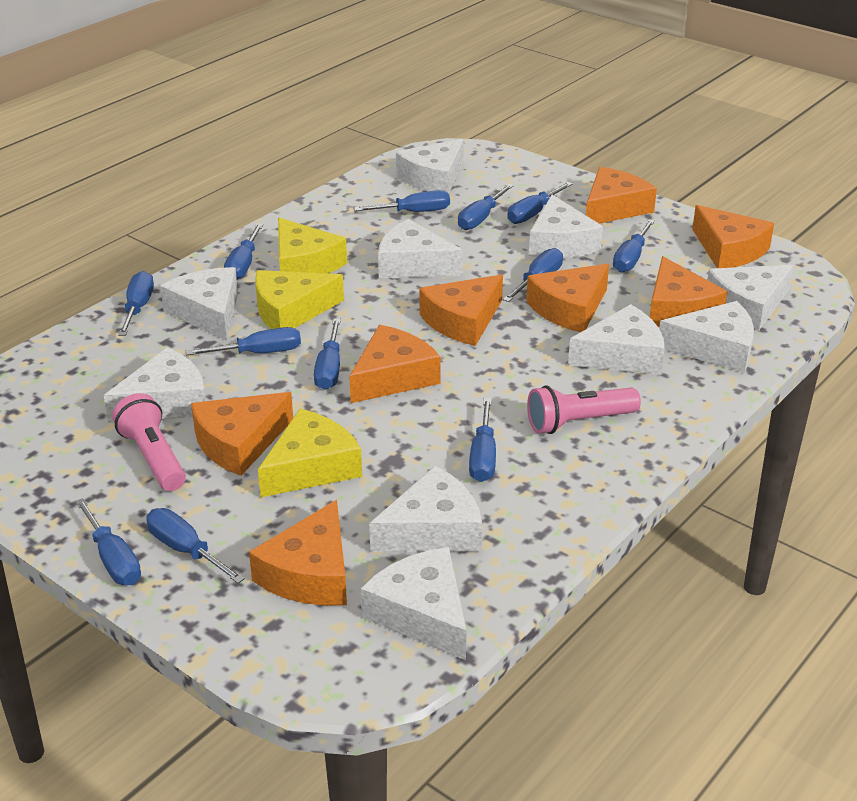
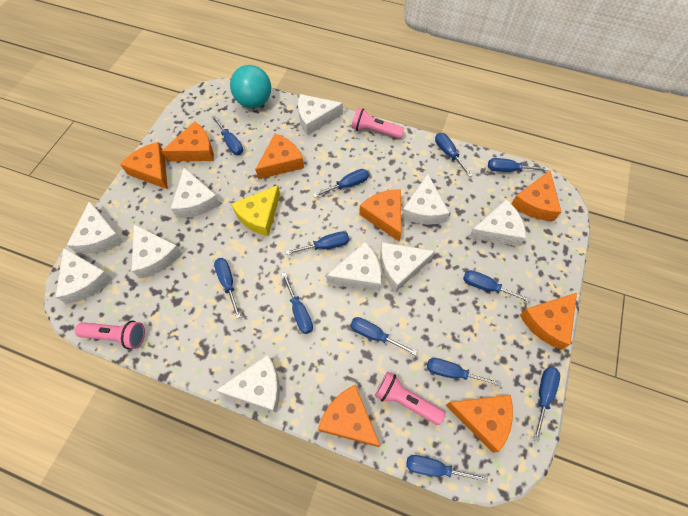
pink flashlight: [112,393,186,491] [527,386,641,434] = 2 -> [75,321,145,349] [351,108,404,139] [375,372,445,425] = 3
turquoise ball: none = 0 -> [230,65,271,108] = 1
yellow cheese: [255,270,344,329] [258,409,362,497] [278,218,347,273] = 3 -> [231,185,280,236] = 1

